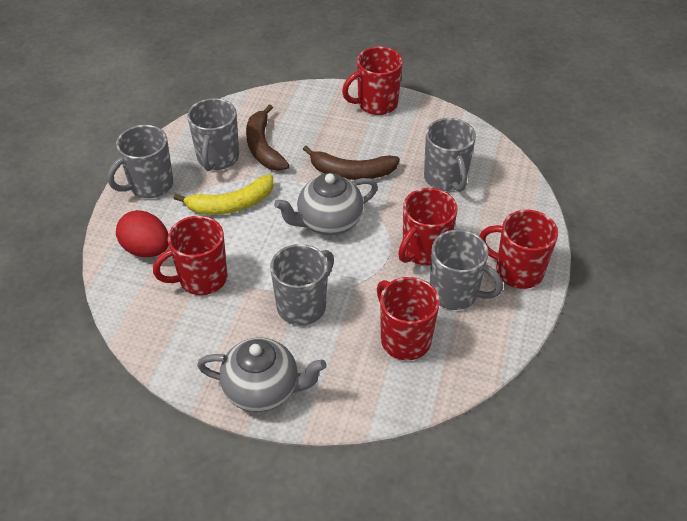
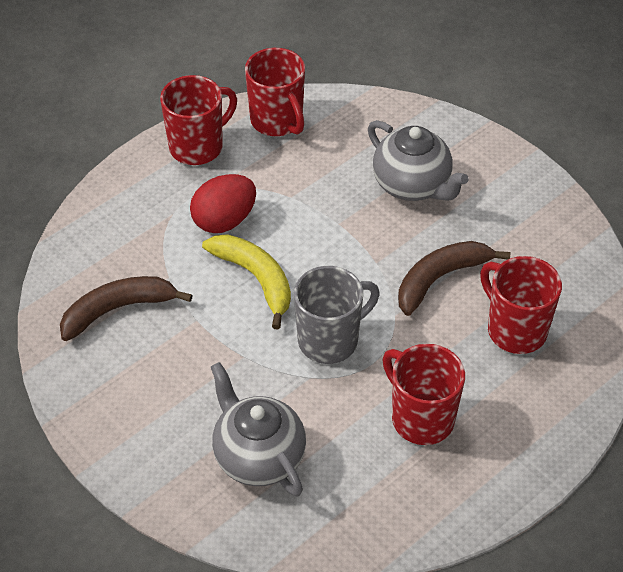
grey mug: [108,125,173,198] [187,98,239,171] [270,244,334,325] [424,118,476,192] [430,229,503,310] = 5 -> [294,266,380,364] = 1
red mug: [153,216,227,295] [342,47,403,115] [377,277,440,360] [398,188,458,266] [479,210,558,289] = 5 -> [160,75,237,165] [245,48,305,136] [382,344,465,445] [480,256,562,354] = 4

